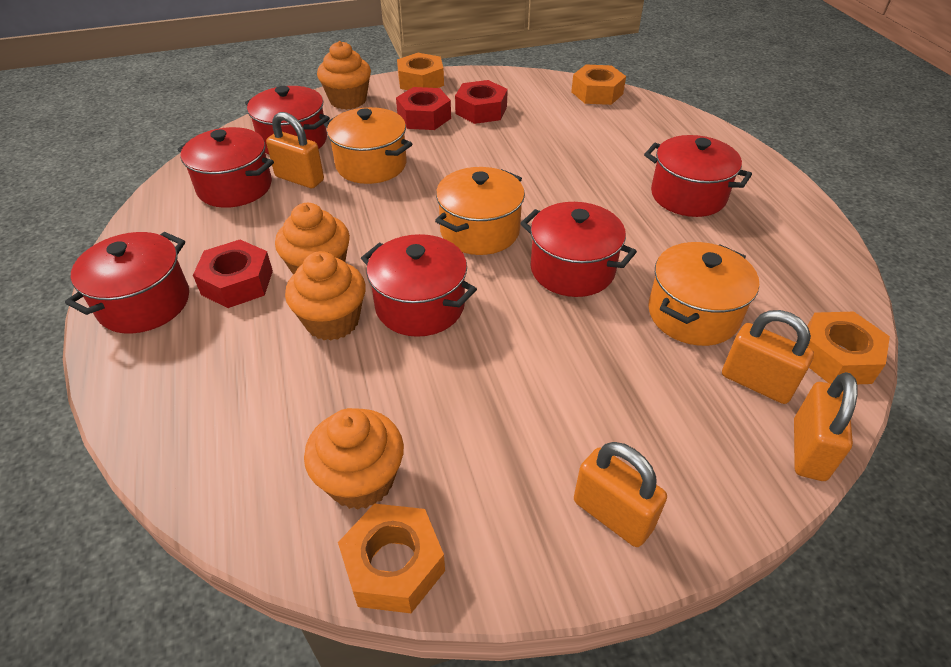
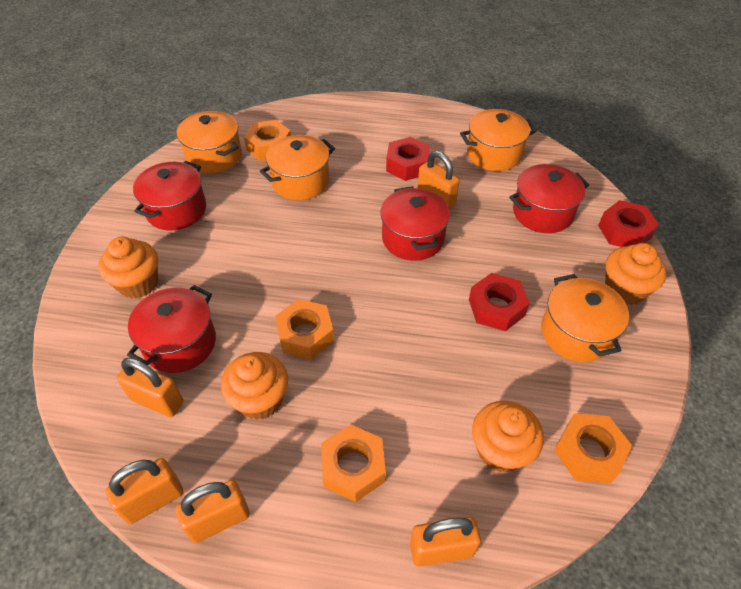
orange padlock: [266,112,324,188] [574,442,667,547] [722,310,814,404] [794,372,858,481] = 4 -> [106,458,183,524] [117,358,183,417] [175,480,250,543] [410,517,481,567] [418,151,460,209] = 5
orange pot: [324,107,412,184] [435,167,525,255] [648,242,759,346] = 3 -> [176,111,242,173] [260,135,335,200] [460,109,537,171] [541,274,629,362] = 4
red pot: [65,232,189,334] [178,127,274,208] [245,86,330,154] [361,234,477,337] [520,202,637,297] [644,135,752,217] = 6 -> [127,285,216,373] [133,161,206,231] [380,186,450,261] [509,164,589,233] = 4

